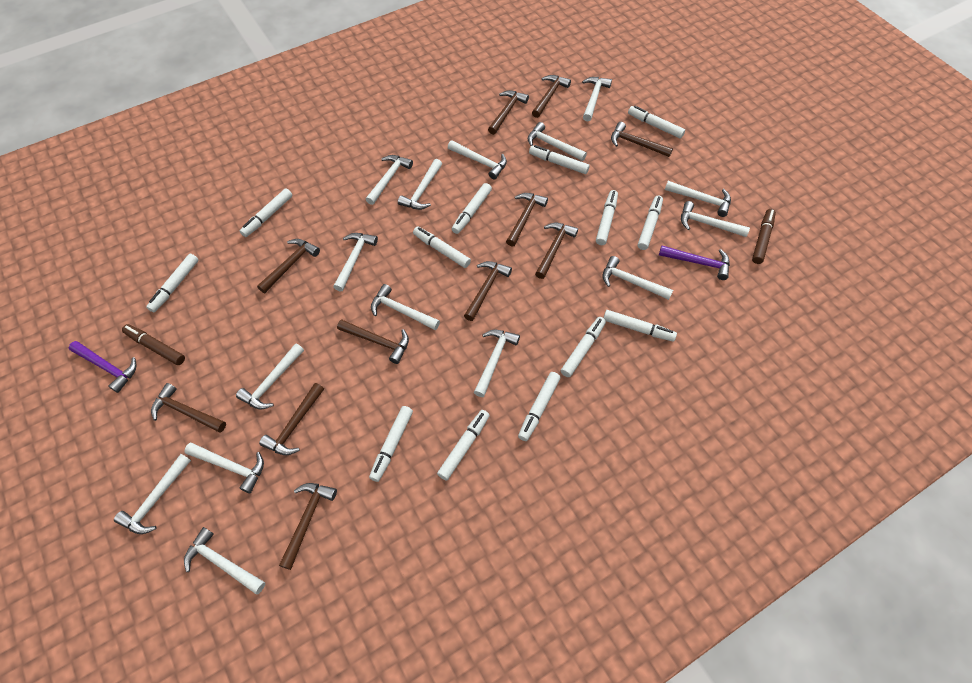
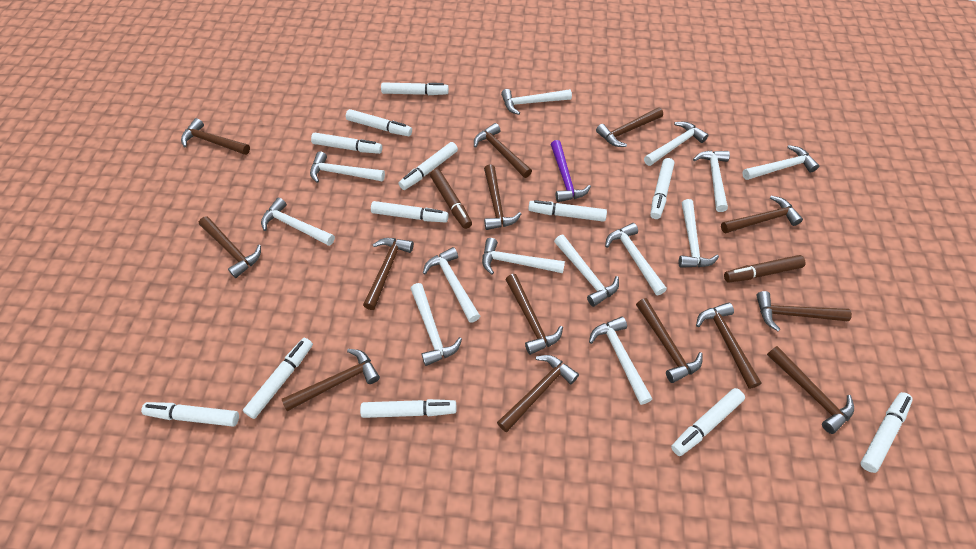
brown hammer: [151,383,226,433] [257,239,320,293] [259,383,324,455] [279,483,337,570] [337,319,409,364] [464,261,512,321] [488,90,529,135] [506,193,548,246] [532,75,571,118] [535,223,578,279] [611,122,673,157] = 11 -> [181,118,250,155] [199,216,261,278] [282,349,380,411] [363,238,414,310] [474,123,532,178] [484,164,521,230] [497,355,579,432] [505,274,563,355] [596,107,663,147] [636,298,703,383] [696,302,762,389] [721,196,803,234] [756,291,852,331] [767,346,854,434] = 14
purple hammer: [69,341,137,393] [659,246,730,280] = 2 -> [550,140,591,202] = 1
white hammer: [114,454,191,534] [184,443,264,493] [184,527,265,595] [236,343,304,410] [333,233,378,292] [366,155,413,205] [371,284,440,330] [398,159,442,210] [448,140,507,179] [474,330,520,397] [528,122,587,161] [582,77,612,121] [603,256,673,300] [665,181,731,217] [681,201,750,237] = 15 -> [261,198,335,246] [310,151,385,183] [410,283,462,366] [423,247,480,323] [482,238,565,275] [501,89,572,115] [554,235,619,307] [589,316,652,405] [605,223,667,295] [644,122,709,166] [678,199,719,268] [693,151,730,212] [742,145,819,180] = 13
white marker: [146,254,199,312] [240,188,293,237] [369,406,413,482] [413,227,471,268] [437,410,490,481] [452,183,492,234] [518,372,561,441] [529,145,590,174] [561,317,606,377] [596,190,618,245] [603,310,677,342] [628,106,685,138] [638,195,663,250] = 13 -> [141,402,239,427] [243,338,313,419] [311,133,382,154] [346,109,412,136] [360,399,456,418] [371,201,449,222] [381,82,449,95] [398,142,458,190] [528,200,607,222] [650,158,674,219] [671,388,745,456] [861,392,913,473] = 12

